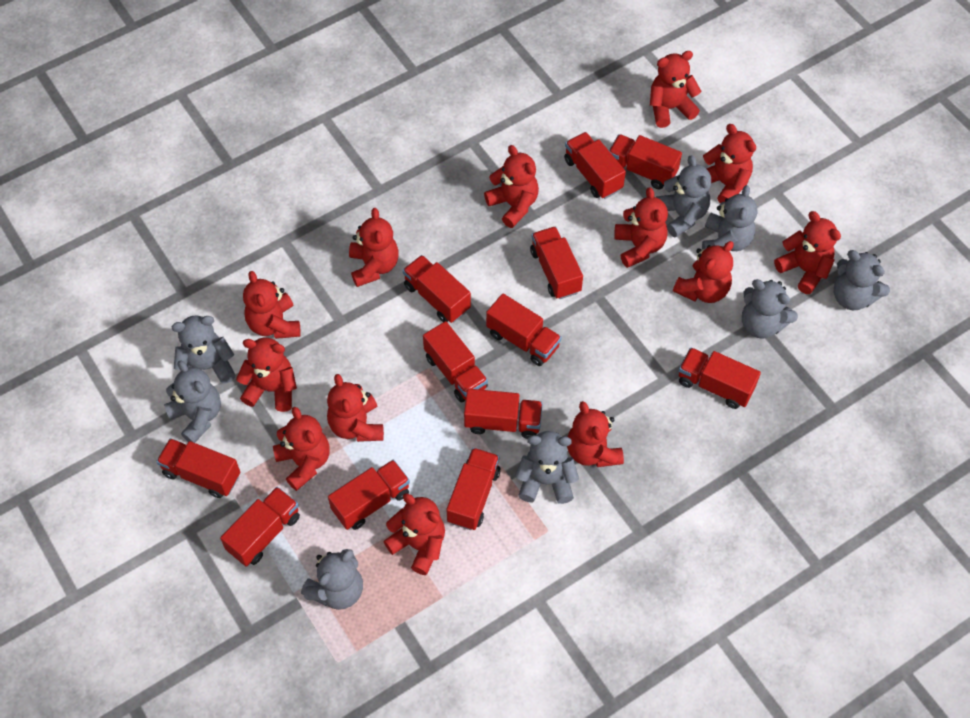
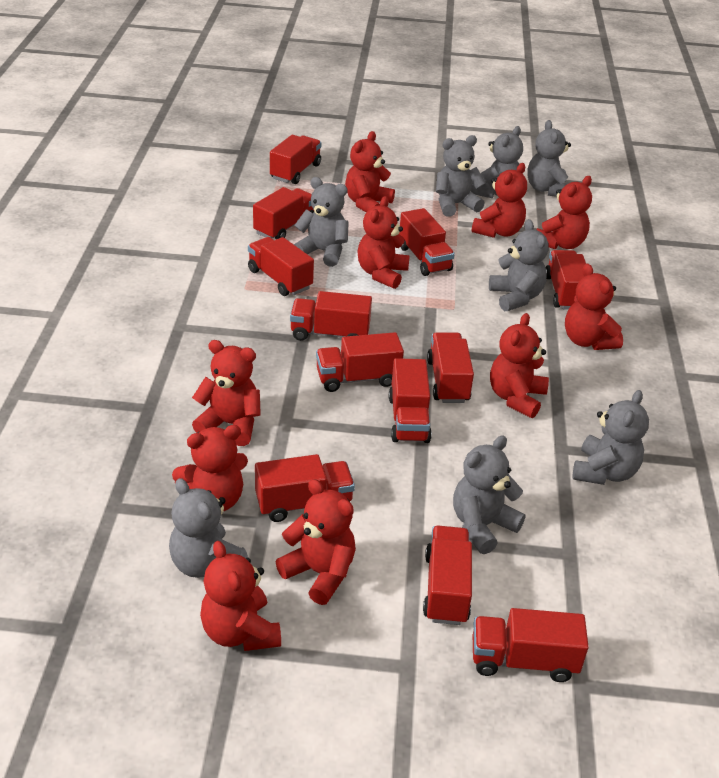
red teddy bear: [236,338,297,412] [243,271,301,339] [273,407,330,491] [327,374,384,442] [349,208,399,287] [383,494,445,575] [484,145,539,228] [567,401,624,467] [614,187,668,268] [650,51,701,128] [673,241,734,303] [703,124,756,204] [774,211,841,294] = 13 -> [172,425,248,511] [192,340,261,446] [200,541,281,651] [276,479,356,605] [345,131,395,212] [357,196,410,289] [472,163,527,238] [490,313,549,418] [536,176,592,250] [565,263,623,350] = 10

